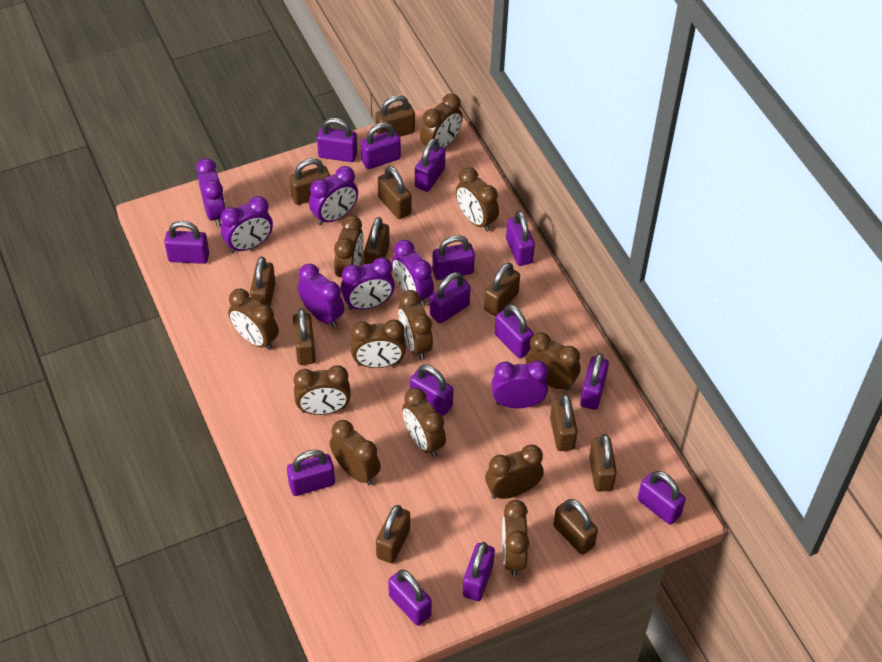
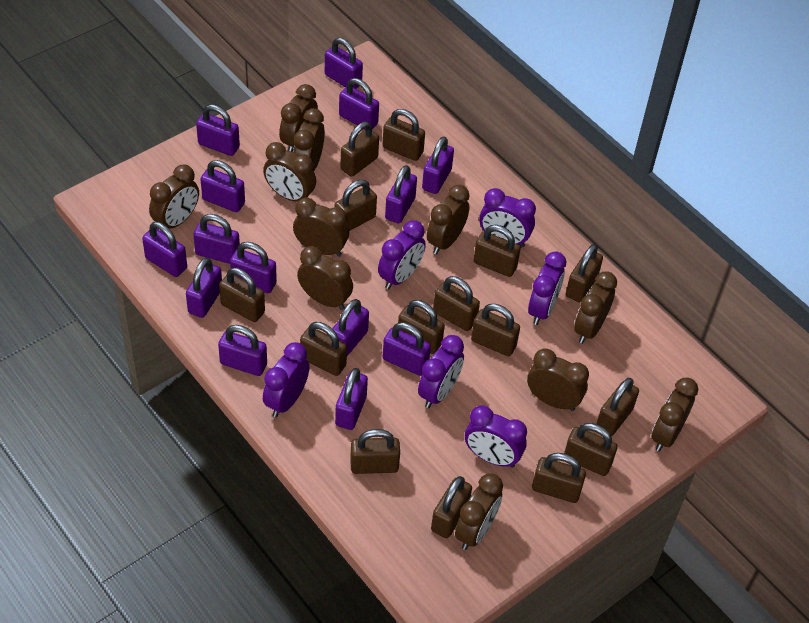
brown clock: [228,289,279,350] [294,365,351,415] [330,420,381,486] [334,215,364,278] [351,320,406,368] [398,290,433,360] [402,388,446,457] [420,94,463,148] [456,167,499,232] [485,444,544,499] [502,500,529,576] [526,332,580,391] = 12 -> [149,165,199,232] [263,142,316,202] [279,84,318,152] [293,108,325,171] [293,197,349,257] [297,246,353,310] [427,185,470,254] [455,473,503,550] [527,348,589,411] [574,271,617,344] [651,378,698,451] = 11
brown padlock: [250,257,275,307] [289,158,330,205] [293,308,316,365] [364,217,390,264] [376,95,415,137] [376,505,410,563] [378,166,411,219] [484,262,520,316] [550,394,578,451] [553,499,598,555] [589,434,617,492] = 11 -> [219,268,265,322] [300,322,347,376] [335,180,377,231] [340,122,379,177] [350,429,400,474] [382,109,425,161] [398,300,445,354] [431,476,472,538] [433,276,480,331] [471,304,520,356] [473,225,521,277] [532,453,586,503] [564,423,618,476] [566,244,603,302] [597,378,639,436] = 15
purple clock: [196,158,226,227] [221,196,273,253] [297,264,344,328] [309,166,358,225] [341,257,395,310] [392,240,434,306] [492,360,548,408] = 7 -> [263,342,310,417] [378,220,426,289] [418,335,464,408] [465,405,527,468] [479,188,536,247] [528,251,566,325] = 6

